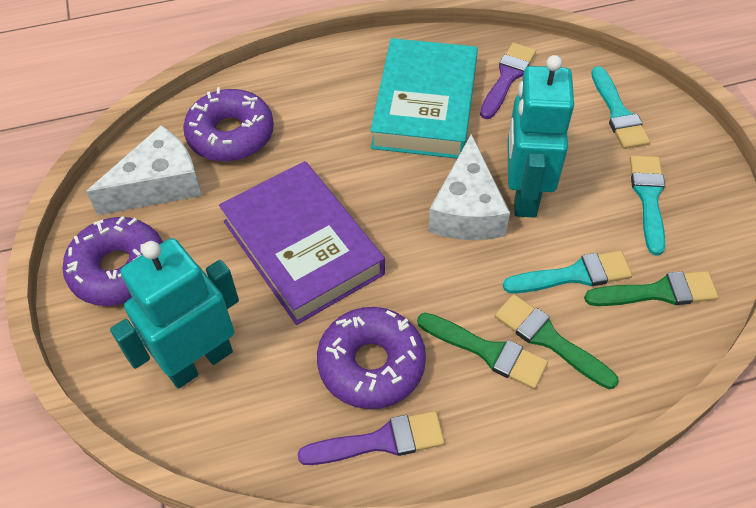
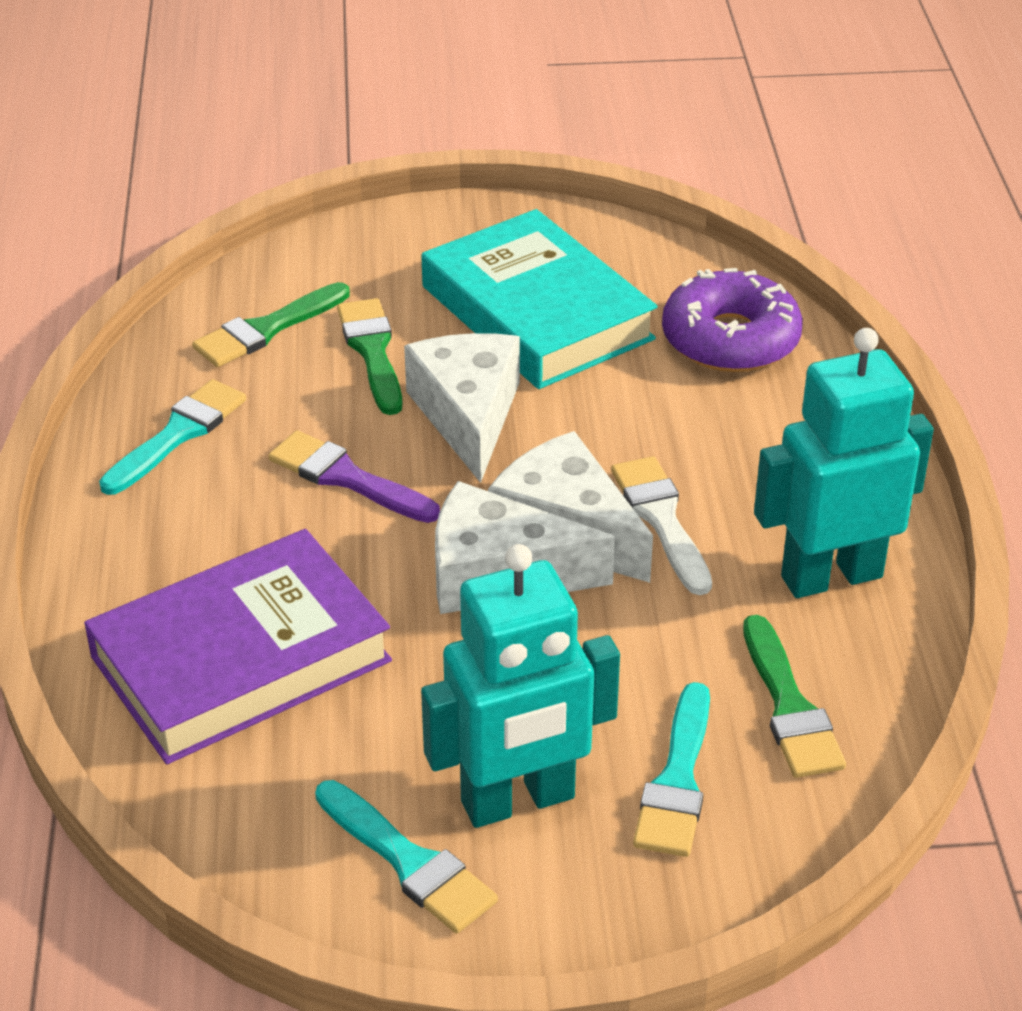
purple brush: [297,411,445,465] [480,43,536,119] = 2 -> [269,430,440,523] = 1
purple donut: [62,216,163,306] [183,87,274,162] [317,307,426,409] = 3 -> [662,268,803,372] = 1
white brush: none = 0 -> [611,456,712,595] = 1
white cheese: [86,125,202,215] [428,134,510,240] = 2 -> [404,333,520,483] [435,481,615,614] [488,431,653,583] = 3

